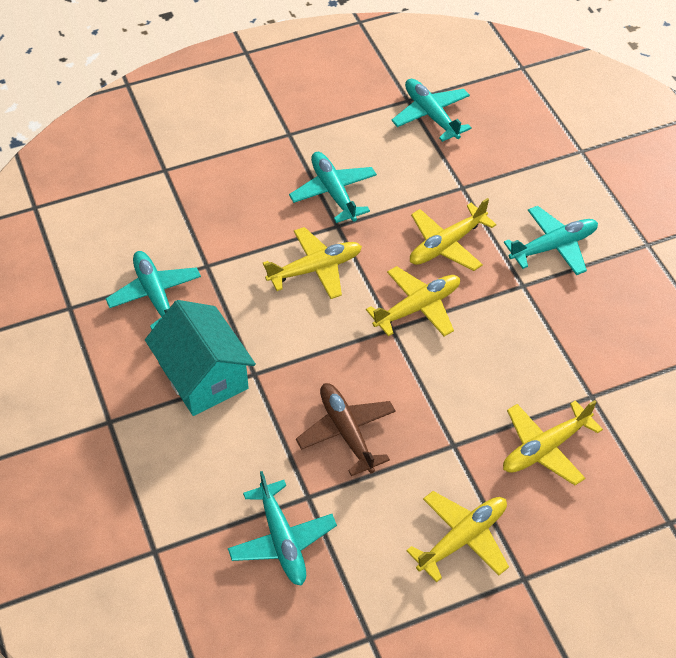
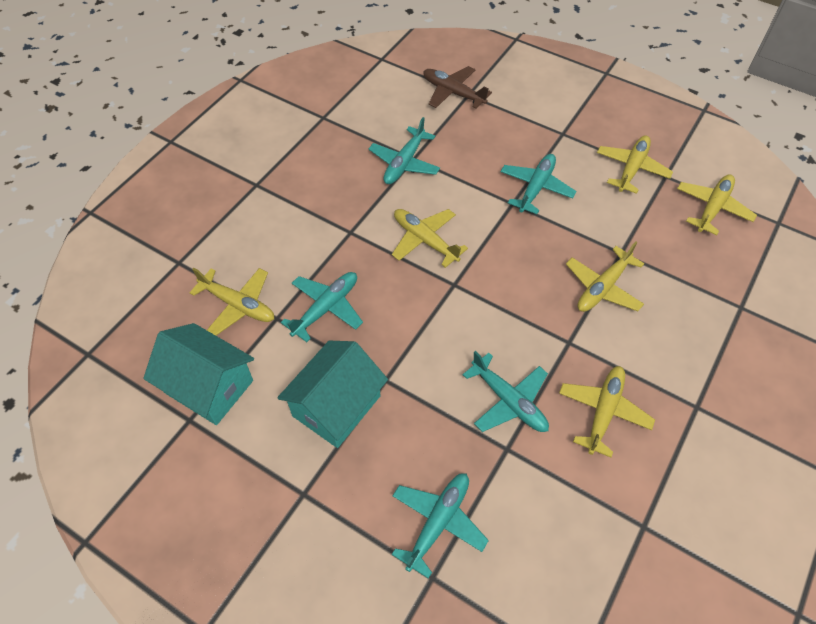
turquoise house: [145,300,256,416] = 1 -> [143,323,254,425] [277,341,388,448] = 2
yellow plane: [263,227,362,299] [366,266,460,336] [406,491,509,582] [410,198,496,271] [503,400,603,485] = 5 -> [190,268,274,335] [392,209,468,268] [559,366,655,457] [566,241,644,312] [597,135,673,194] [677,174,757,235] = 6

